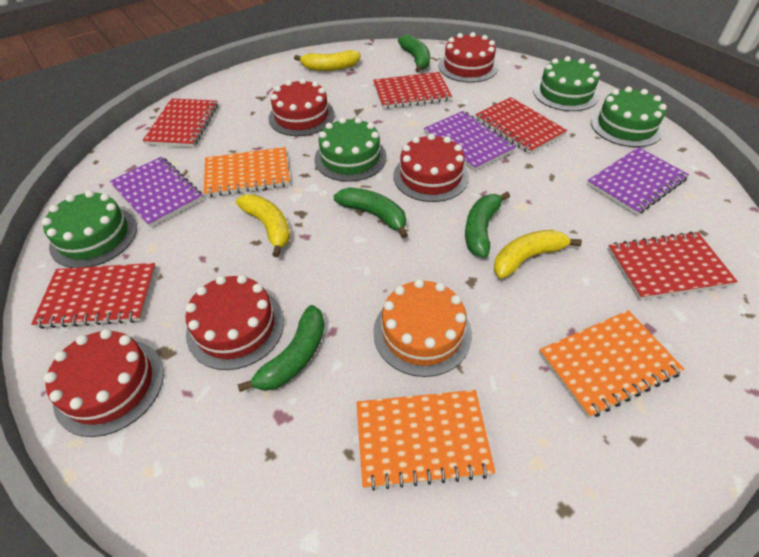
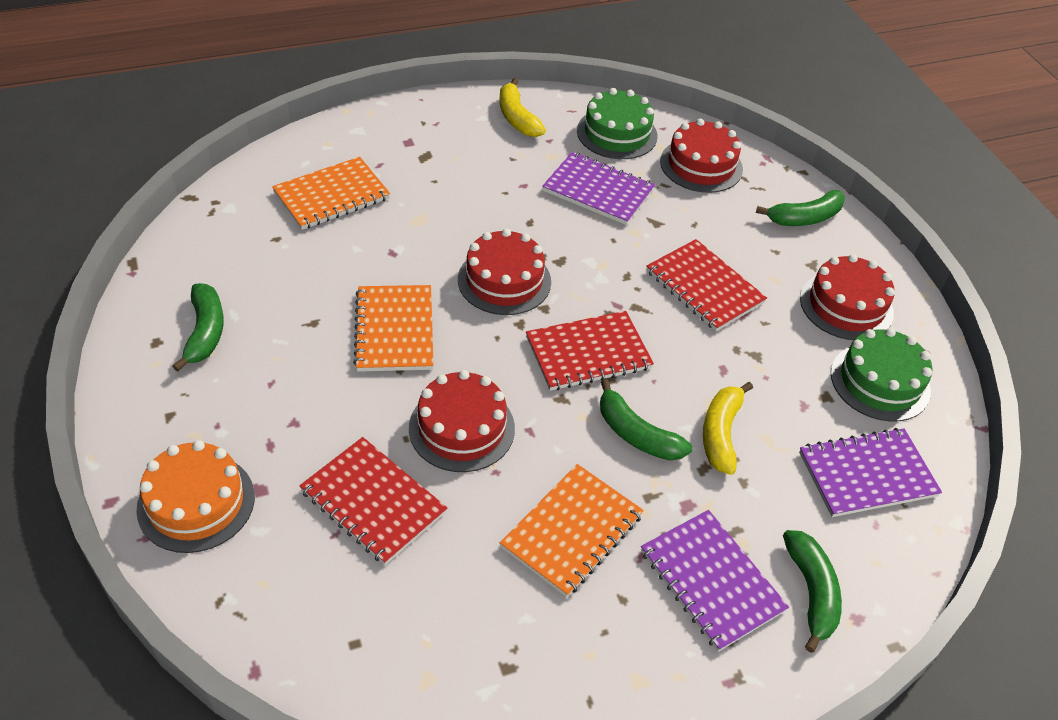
green cake: [42,190,137,268] [314,117,387,182] [533,56,600,111] [591,87,667,147] = 4 -> [577,88,658,159] [831,328,933,422] = 2
red cake: [44,329,164,437] [185,275,284,370] [268,78,335,136] [393,133,469,202] [439,32,498,83] = 5 -> [409,370,515,472] [458,228,551,315] [660,119,743,193] [800,254,895,340] = 4
red notebook: [31,263,156,329] [142,98,218,147] [373,72,452,109] [475,97,567,154] [608,231,738,300] = 5 -> [299,437,447,565] [526,311,654,391] [646,239,767,331] = 3
yellow banana: [236,194,290,257] [294,50,361,71] [494,230,582,279] = 3 -> [499,78,546,137] [703,382,753,475] = 2

